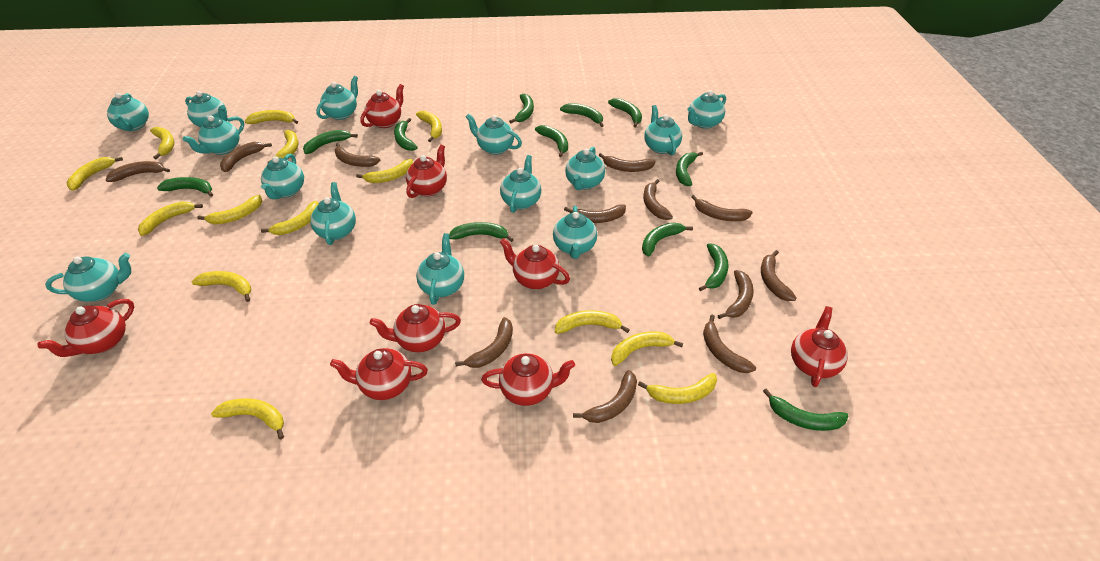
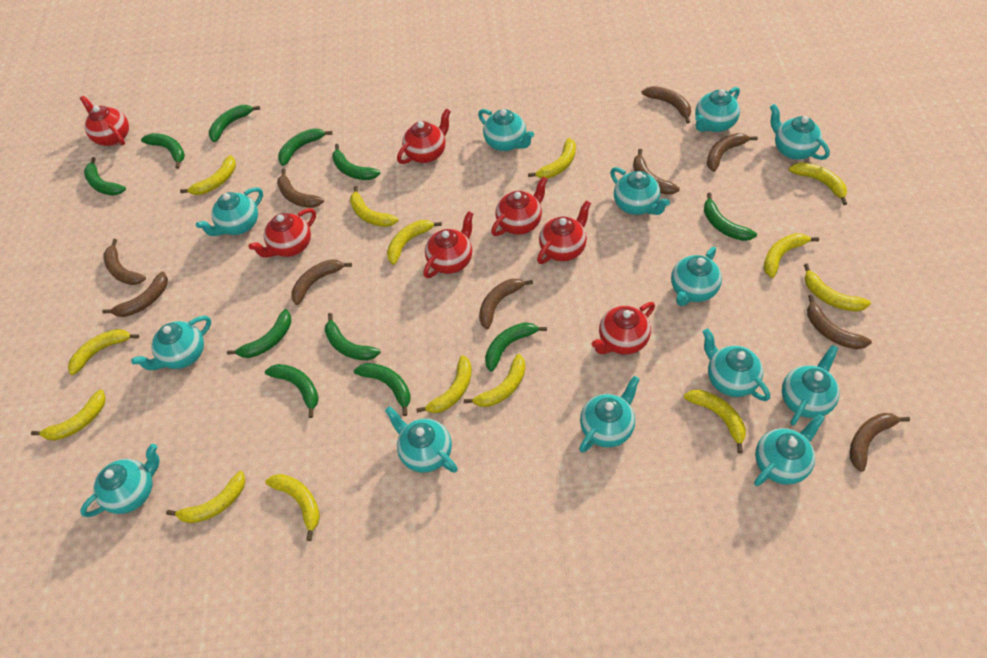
brown banana: [106,161,170,182] [220,142,272,172] [335,143,381,167] [455,317,513,368] [564,204,626,223] [573,370,637,423] [599,153,656,172] [643,179,673,220] [691,195,753,221] [703,315,756,373] [718,270,754,319] [761,250,796,301] = 12 -> [102,272,168,317] [103,239,146,285] [277,169,324,208] [291,260,352,305] [479,279,533,329] [633,149,680,195] [642,86,691,124] [707,133,758,172] [807,295,872,349] [850,413,910,472] = 10
green banana: [157,177,213,197] [303,130,358,154] [394,118,417,151] [449,222,514,242] [509,94,534,123] [535,125,568,157] [560,103,604,127] [608,98,642,127] [642,222,693,257] [676,152,703,186] [699,243,729,291] [763,388,849,431] = 12 -> [84,157,126,196] [141,133,185,169] [209,105,260,142] [227,309,291,358] [265,364,319,418] [278,128,332,166] [325,313,381,360] [332,144,380,180] [354,363,411,416] [485,322,547,372] [704,193,757,241] = 11
red teapot: [38,299,134,357] [330,348,428,400] [360,84,404,128] [370,304,461,353] [406,145,447,198] [481,353,575,406] [500,238,570,289] [791,306,848,387] = 8 -> [80,96,129,146] [249,208,316,258] [397,109,451,164] [423,211,474,278] [491,176,548,236] [537,201,591,264] [592,302,655,355] = 7
turquoise teapot: [45,253,131,302] [107,93,149,131] [183,115,244,155] [185,91,227,127] [261,154,304,199] [310,182,356,245] [316,76,358,120] [416,233,464,305] [466,114,522,155] [500,155,541,213] [553,206,597,259] [565,147,605,190] [644,105,682,156] [687,90,726,129] = 14 -> [80,444,160,517] [131,316,211,370] [196,187,263,236] [385,406,458,473] [478,109,534,151] [579,376,640,453] [610,167,670,215] [671,247,722,306] [695,87,740,132] [703,328,770,401] [754,414,825,486] [770,104,830,160] [782,345,840,426] = 13

